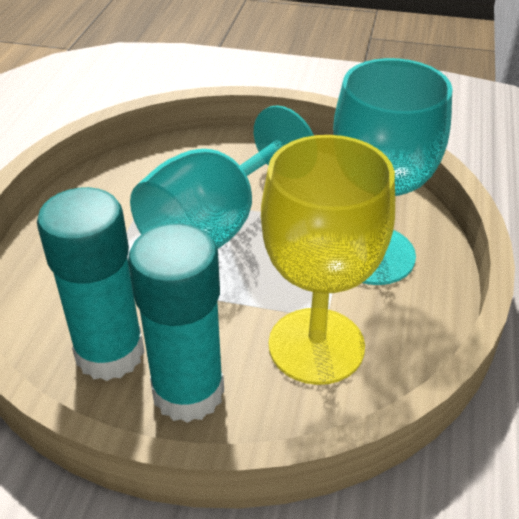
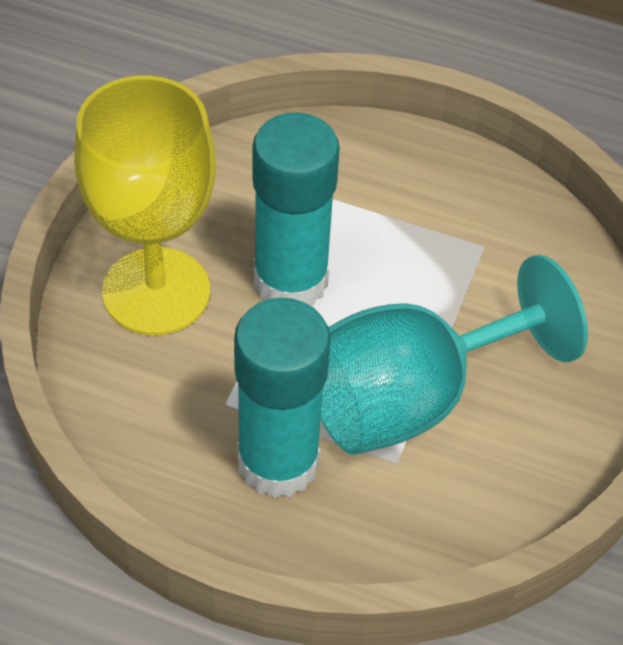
turquoise goblet: [130,105,314,249] [333,58,452,285] = 2 -> [321,255,588,455] = 1

